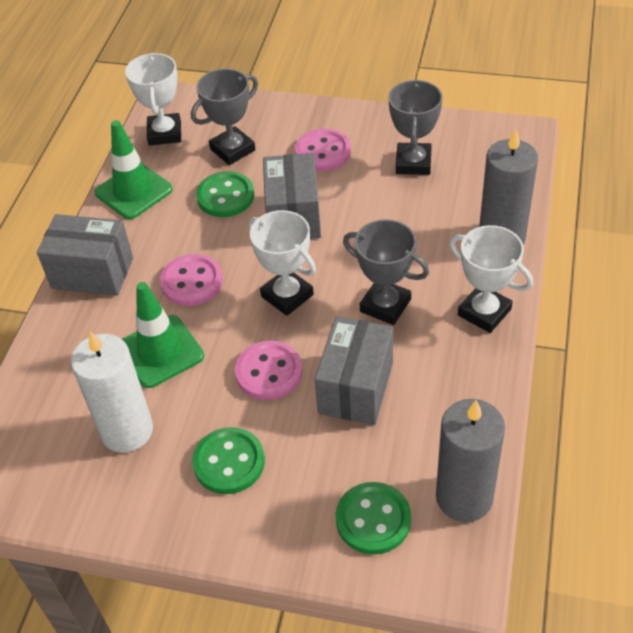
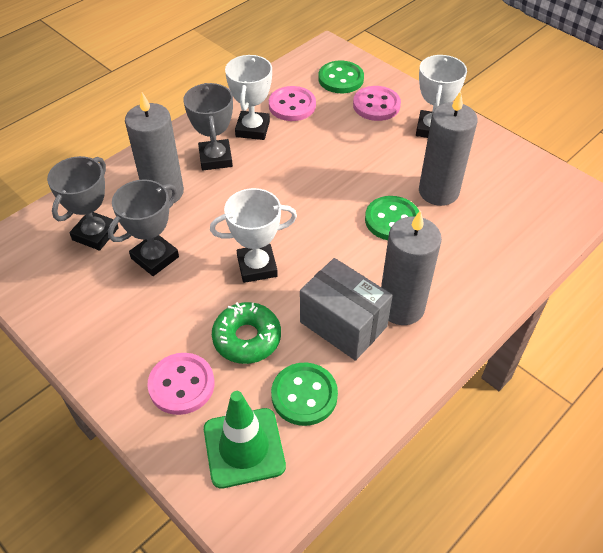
green donut: none = 0 -> [212,302,281,364] = 1
green traffic cone: [95,120,173,219] [122,282,204,388] = 2 -> [204,391,286,489] = 1
grey box: [37,214,133,296] [263,153,321,239] [314,316,393,425] = 3 -> [300,258,393,361] = 1
grey candle: [436,399,505,522] [479,129,538,245] = 2 -> [125,92,184,203] [381,211,442,325] [419,91,478,206] = 3
white candle: [71,331,153,453] = 1 -> none = 0

